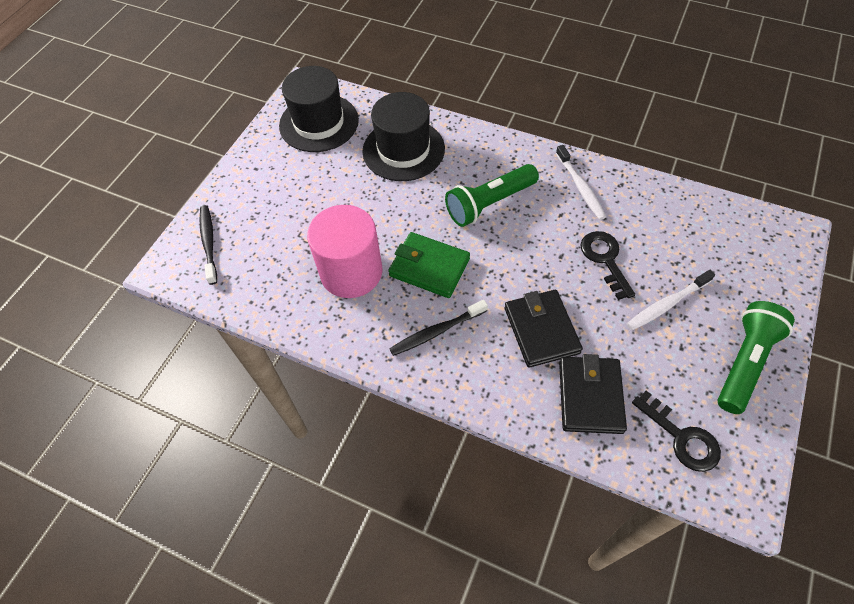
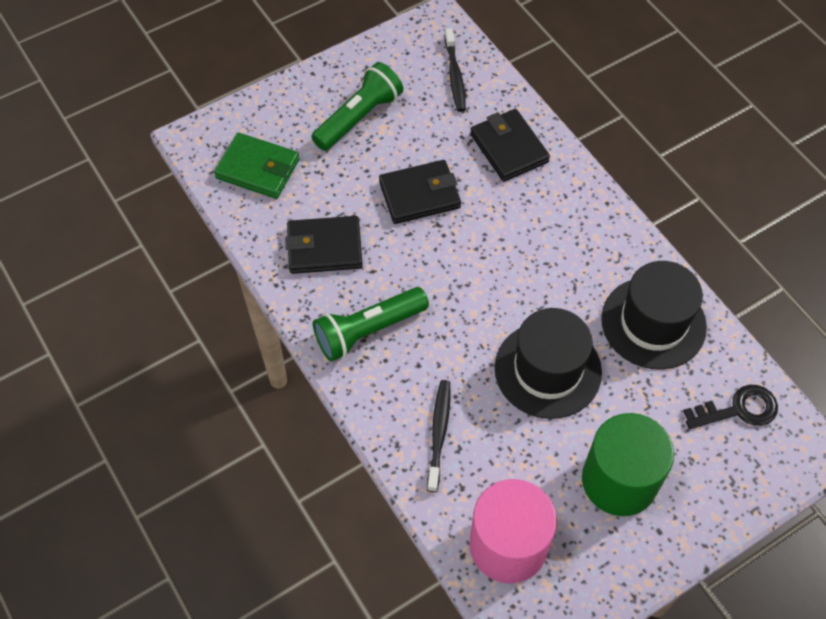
black key: [581,231,635,300] [632,391,721,472] = 2 -> [683,385,778,429] = 1
black wallet: [504,290,583,368] [559,354,627,434] = 2 -> [285,216,363,274] [379,160,461,224] [470,109,550,182] = 3
green cylinder: none = 0 -> [582,413,674,516] = 1
white toothbrush: [556,145,606,220] [627,270,715,330] = 2 -> none = 0

